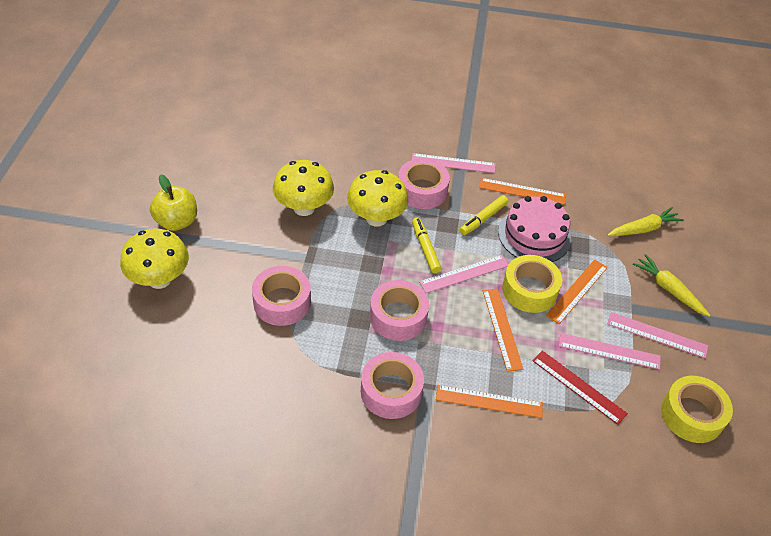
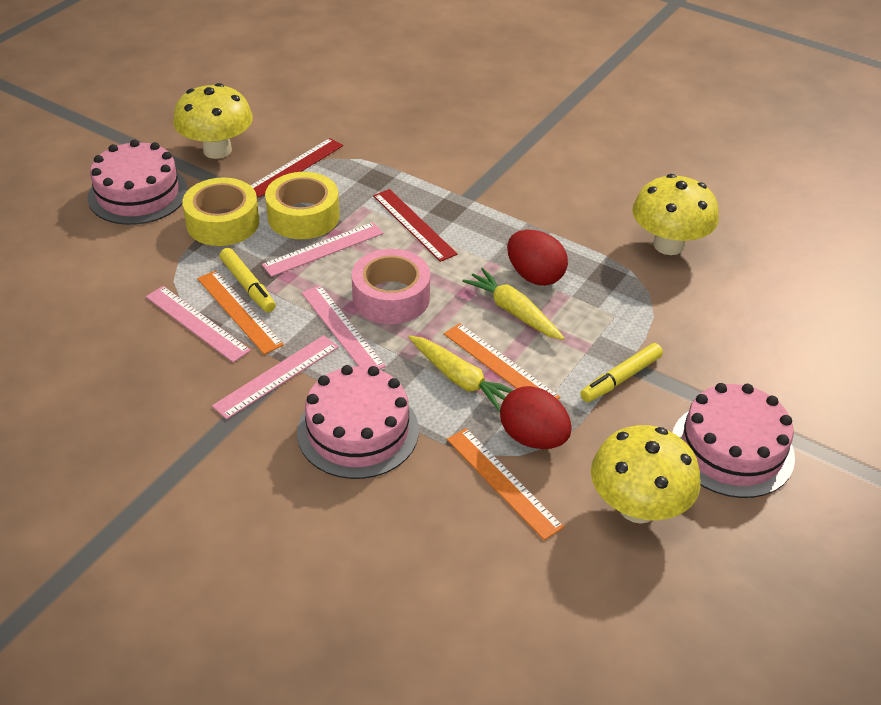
orange ruler: [436,385,543,418] [479,178,566,205] [483,289,523,372] [546,260,608,324] = 4 -> [197,270,284,355] [444,323,560,399] [447,428,564,540] = 3
pink cake: [498,196,571,262] = 1 -> [88,140,188,225] [297,365,419,479] [672,383,795,498] = 3
pink tape: [252,266,311,326] [361,352,424,419] [370,280,429,341] [398,158,450,209] = 4 -> [352,249,430,324] = 1
red egg: none = 0 -> [500,386,572,449] [507,230,568,286] = 2
red ruler: [532,351,628,425] = 1 -> [250,138,343,197] [373,189,458,262] = 2
yellow apple: [150,174,197,231] = 1 -> none = 0

